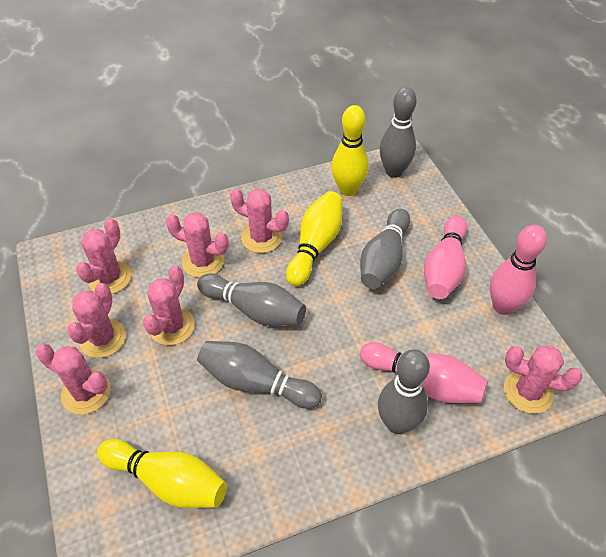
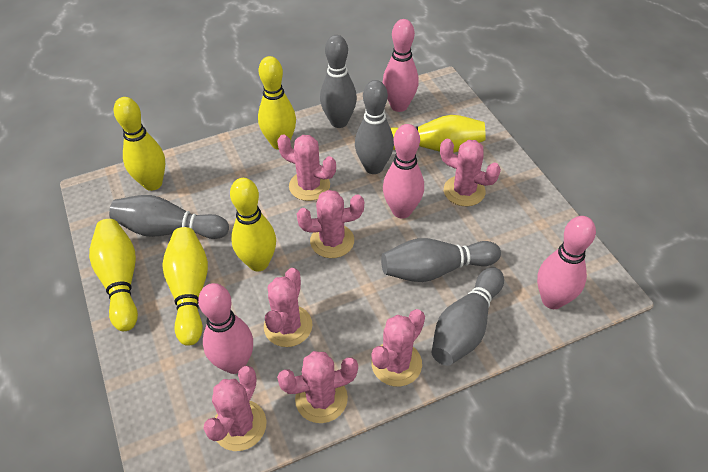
pink bowling pin: [360,342,488,403] [424,216,467,299] [490,225,547,315] = 3 -> [198,283,253,374] [383,19,419,112] [383,124,424,218] [537,216,596,309] = 4
yellow bowling pin: [97,439,227,508] [286,191,342,286] [331,105,369,196] = 3 -> [89,219,138,331] [114,97,165,191] [163,227,208,346] [230,178,276,271] [258,56,296,150] [391,115,486,153] = 6

